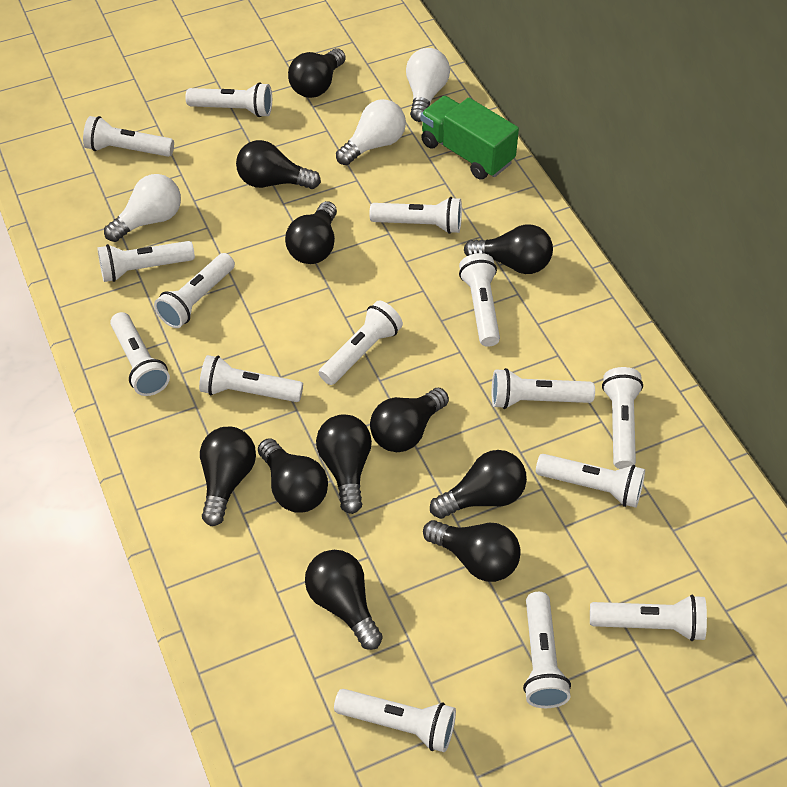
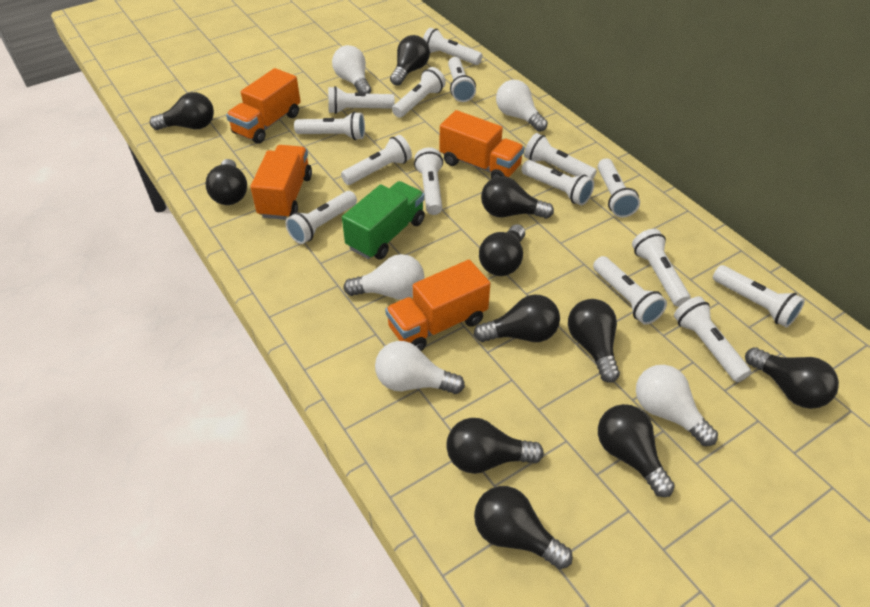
orange truck: none = 0 -> [226,68,301,144] [250,145,312,220] [385,260,491,351] [440,110,524,179] = 4
white light bulb: [104,174,181,242] [336,99,406,165] [406,48,450,122] = 3 -> [332,45,371,94] [343,254,424,300] [375,341,465,394] [496,80,548,132] [636,365,718,446] = 5

